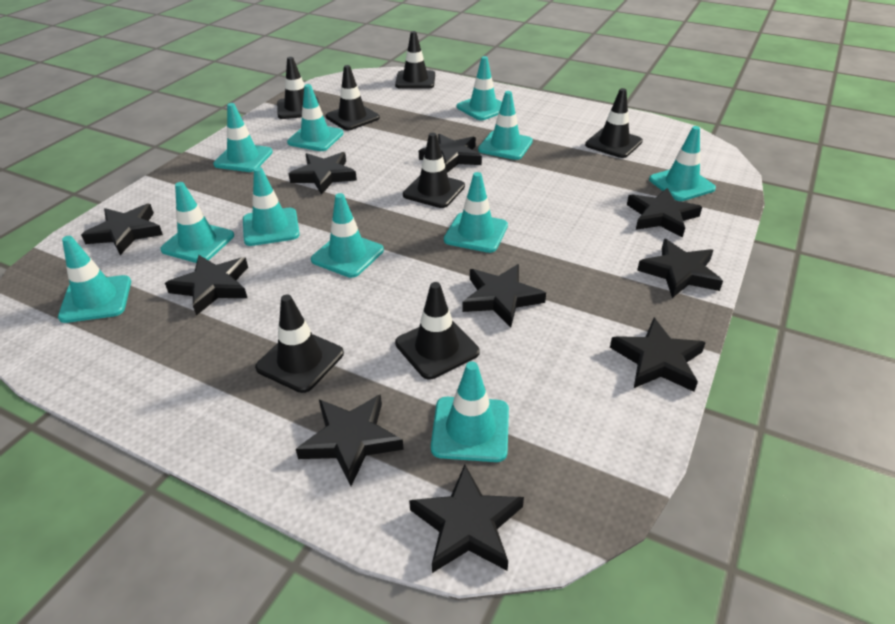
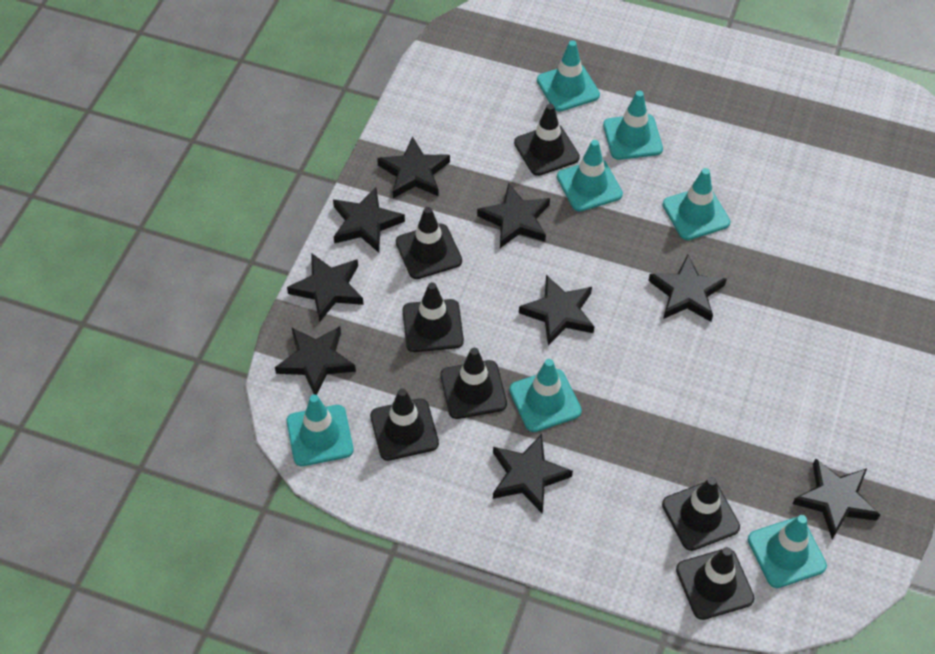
black star: [81,204,163,255] [165,255,248,316] [289,152,357,195] [296,394,404,486] [409,465,524,573] [419,134,482,173] [463,264,546,328] [610,318,706,392] [627,188,702,238] [637,239,723,298] = 10 -> [275,326,356,395] [287,253,364,322] [333,187,405,253] [377,137,450,198] [477,183,550,248] [493,434,573,513] [519,275,594,345] [648,254,727,322] [793,458,880,539] = 9
turquoise traffic cone: [58,236,131,323] [160,182,234,263] [213,103,273,172] [243,167,300,246] [287,84,344,151] [311,193,384,278] [431,362,509,462] [444,172,508,253] [457,56,502,120] [478,91,533,160] [649,126,716,201] = 11 -> [286,394,354,466] [509,359,582,432] [537,40,600,112] [557,140,623,212] [603,91,663,160] [663,168,730,240] [748,515,827,588] = 7

